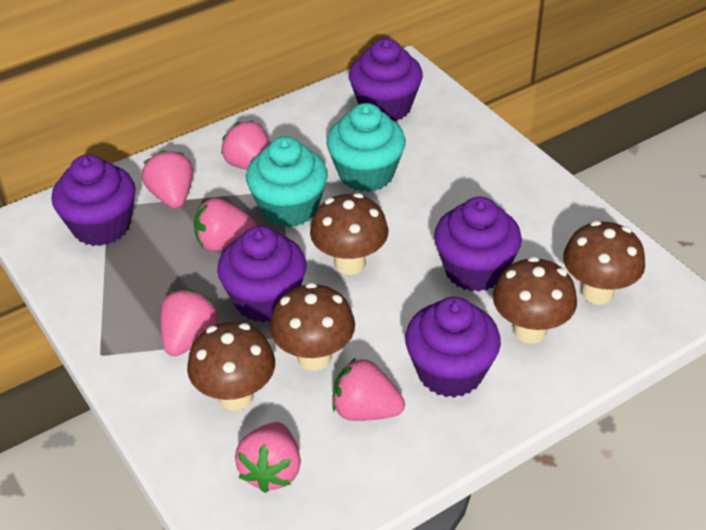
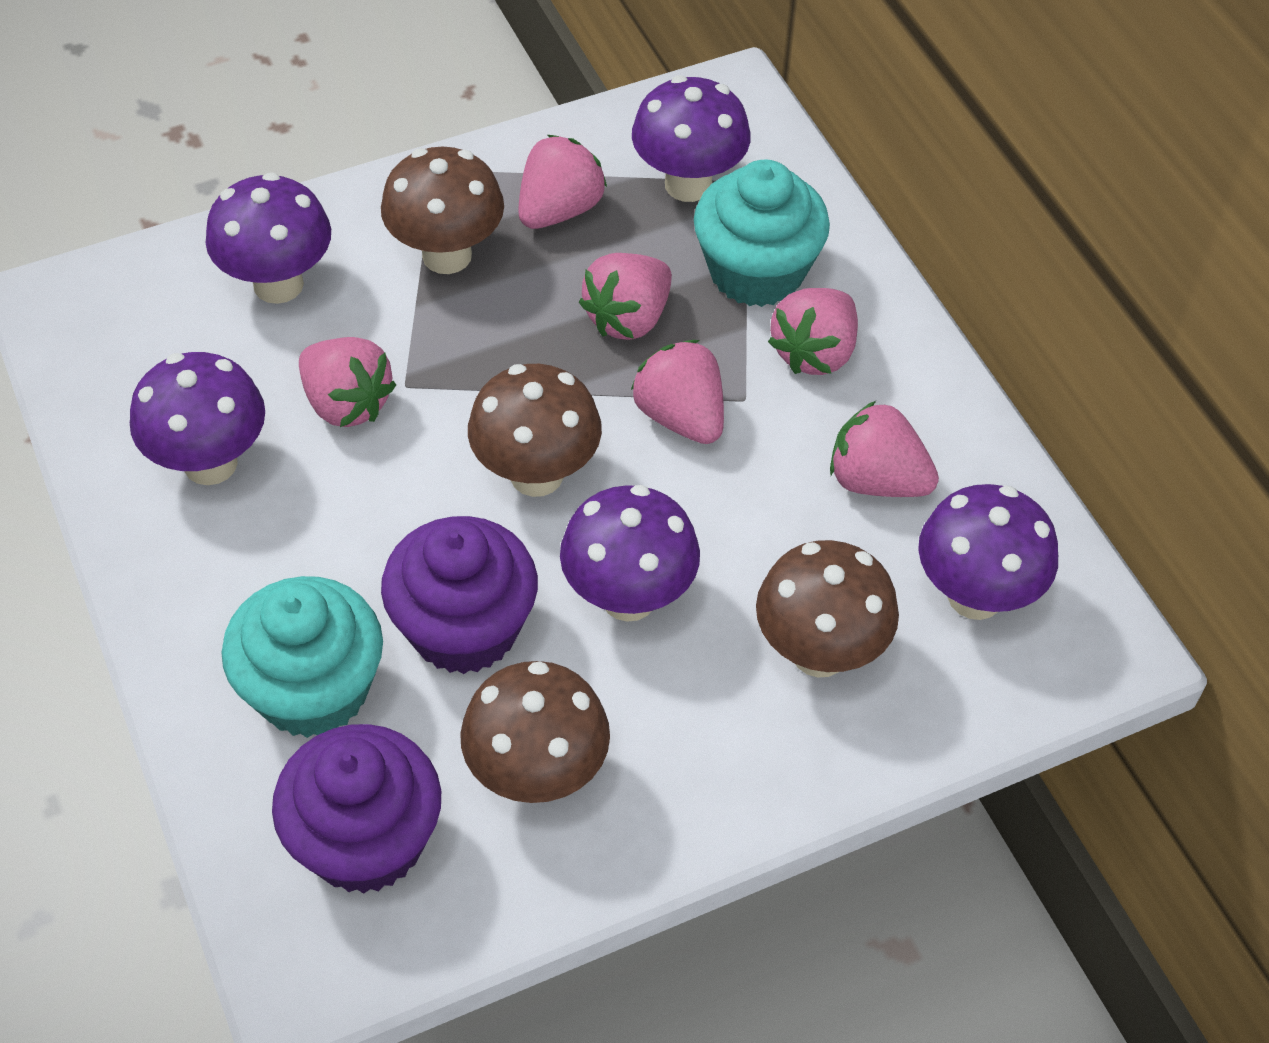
brown mushroom: [187,322,275,411] [270,283,355,371] [310,193,388,275] [493,257,577,344] [563,221,645,305] = 5 -> [381,147,504,274] [460,661,610,803] [468,364,602,497] [756,540,899,678] = 4
purple cupcake: [51,154,136,246] [217,226,307,322] [349,38,423,121] [405,297,501,398] [434,197,522,292] = 5 -> [272,724,441,894] [381,516,538,674] = 2
purple mushroom: none = 0 -> [130,352,265,485] [206,172,331,304] [560,485,700,622] [632,75,751,202] [918,484,1058,620] = 5

